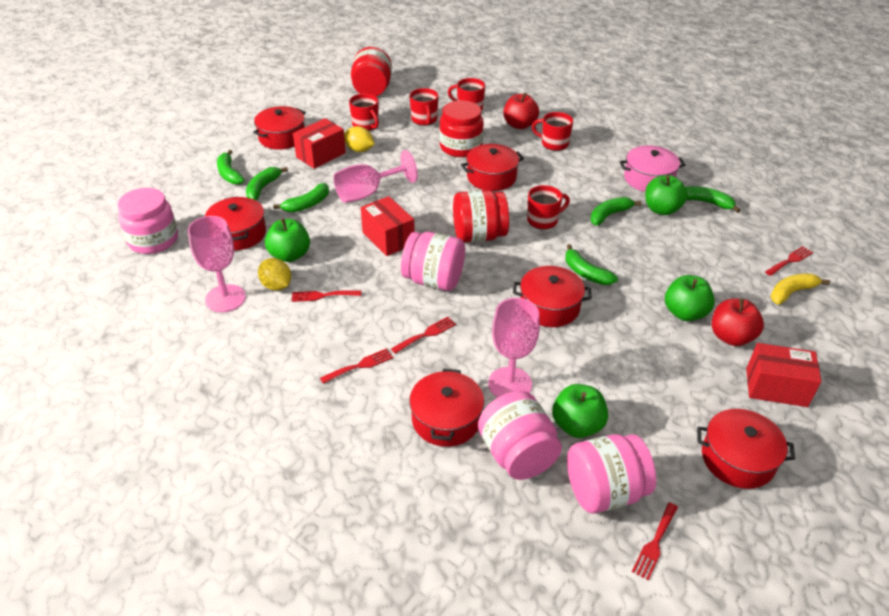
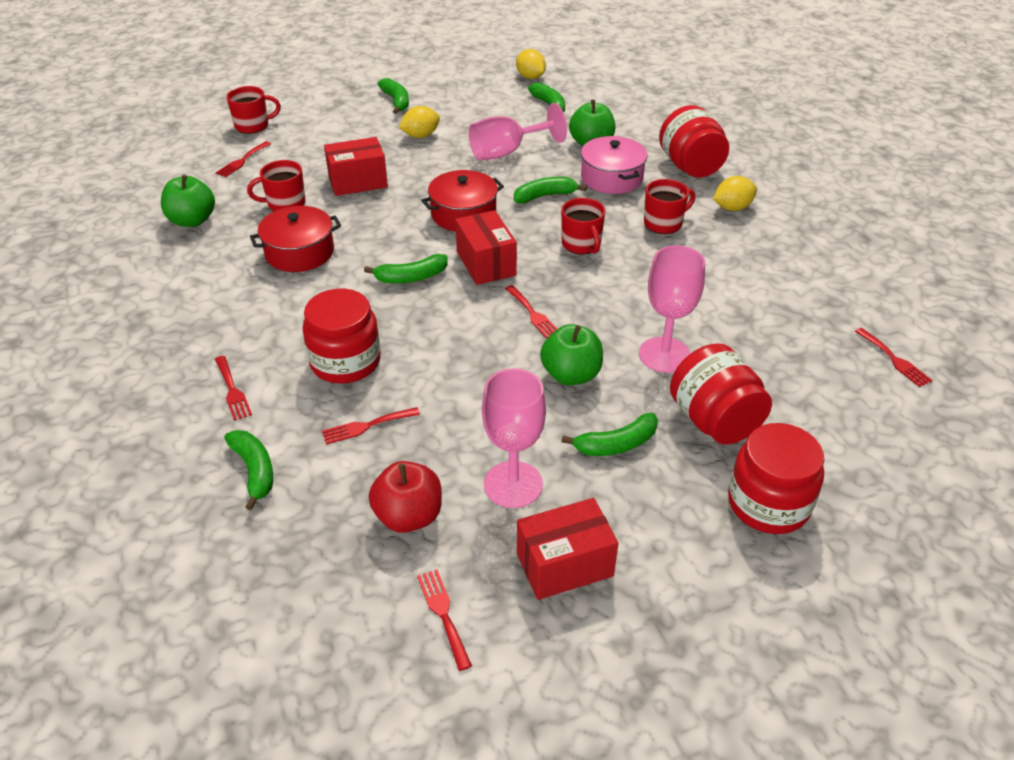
green apple: [265,218,310,262] [552,384,608,438] [645,175,687,215] [665,275,715,321] = 4 -> [161,175,215,227] [540,324,603,385] [569,100,615,146] = 3
pink jar: [118,188,178,254] [401,232,465,291] [478,391,562,480] [567,434,656,513] = 4 -> none = 0
red apple: [504,93,539,129] [712,298,764,346] = 2 -> [369,461,442,533] = 1
red fork: [292,290,361,302] [320,348,393,384] [391,317,456,354] [632,502,678,580] [765,246,813,276] = 5 -> [215,356,252,421] [216,141,271,177] [322,407,420,444] [417,569,472,671] [505,285,557,339] [855,328,932,387] = 6
red jar: [351,47,392,96] [439,100,484,157] [453,190,509,243] = 3 -> [302,289,381,384] [659,105,729,178] [670,343,772,445] [728,423,824,534] = 4
red mug: [349,94,379,131] [410,88,439,126] [448,78,485,111] [527,185,570,230] [532,112,573,151] = 5 -> [226,86,281,134] [247,160,305,211] [561,198,606,254] [644,179,695,234] = 4
red pot: [205,196,266,250] [253,106,306,149] [409,368,484,447] [461,144,524,191] [513,266,592,327] [697,409,795,489] = 6 -> [250,206,341,272] [421,170,504,231] = 2
yellow banana: [771,273,830,304] = 1 -> none = 0
yellow lemon: [258,258,291,291] [344,126,375,152] = 2 -> [399,106,440,138] [516,49,546,79] [713,176,757,211] = 3

